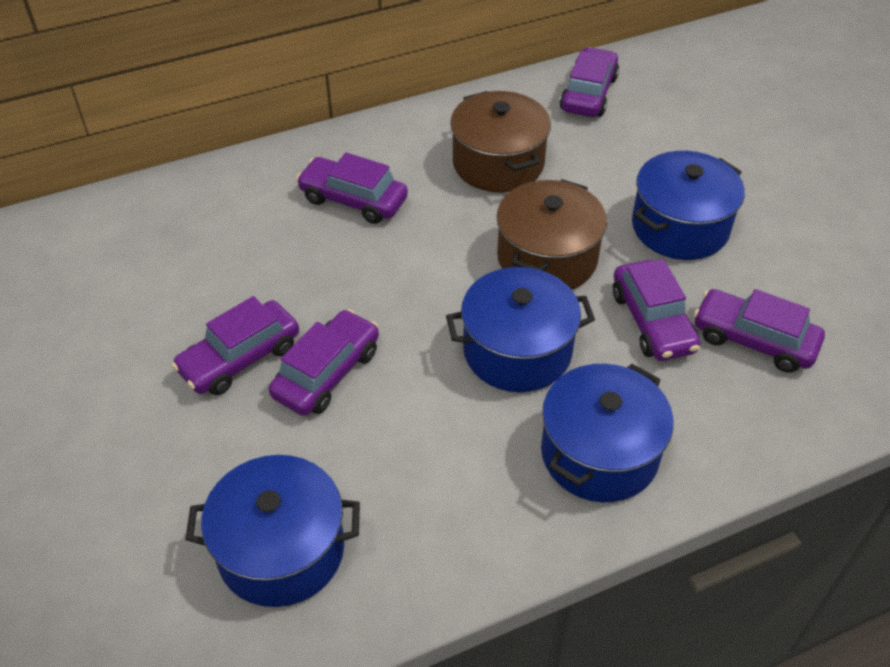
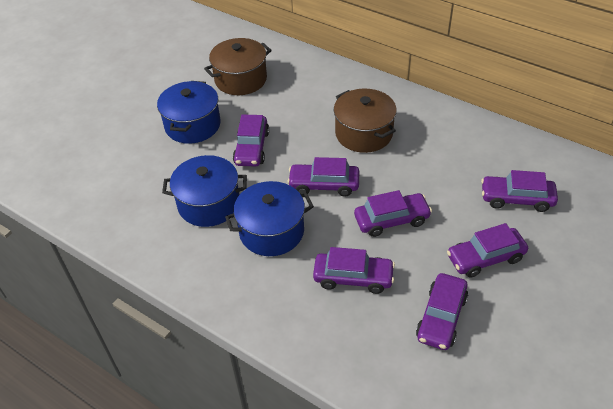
blue pot: [185,455,360,607] [446,267,595,392] [541,364,674,502] [632,151,745,260] = 4 -> [157,81,221,144] [162,155,247,227] [225,181,314,256] = 3
purple car: [172,296,299,395] [269,309,379,416] [296,153,408,224] [560,47,619,117] [613,259,700,361] [694,289,825,373] = 6 -> [233,115,269,166] [287,157,359,197] [313,247,395,294] [354,190,432,237] [416,273,468,350] [447,223,528,278] [481,170,558,212] = 7

